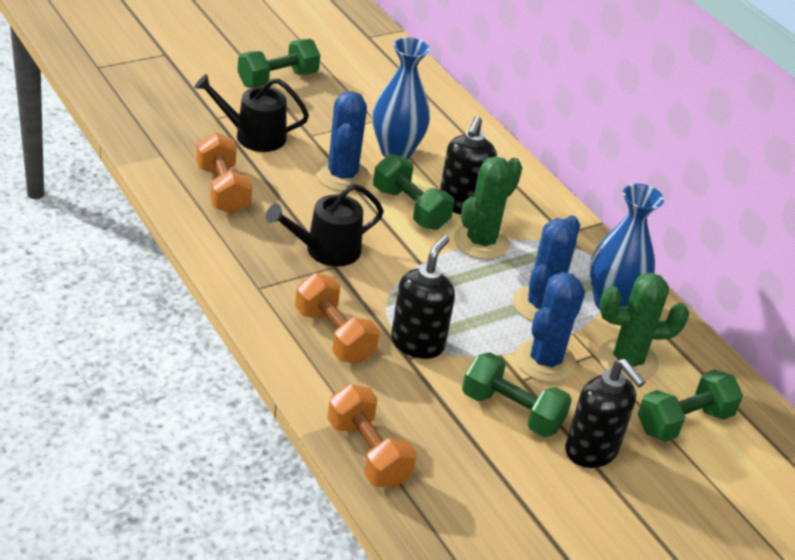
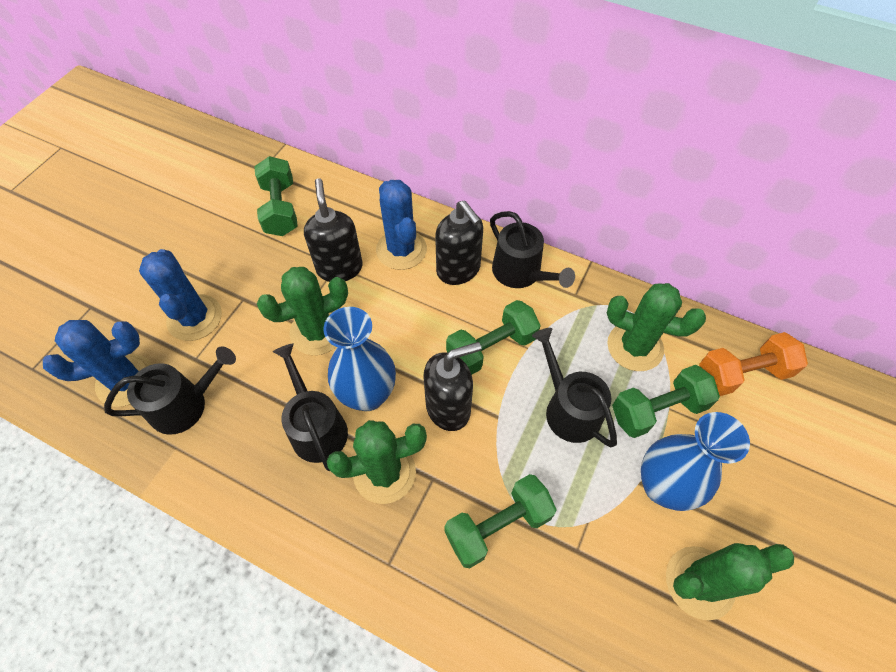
black watering can: [194,74,309,152] [266,184,384,267] = 2 -> [104,346,236,435] [273,343,348,471] [490,211,575,288] [532,328,617,447] = 4
green cactus: [454,156,522,260] [598,273,689,382] = 2 -> [257,267,348,355] [327,420,427,504] [607,283,706,371] [666,543,794,621] = 4
orange dumbbell: [196,132,252,214] [295,273,380,364] [327,384,417,488] = 3 -> [699,332,808,396] = 1

